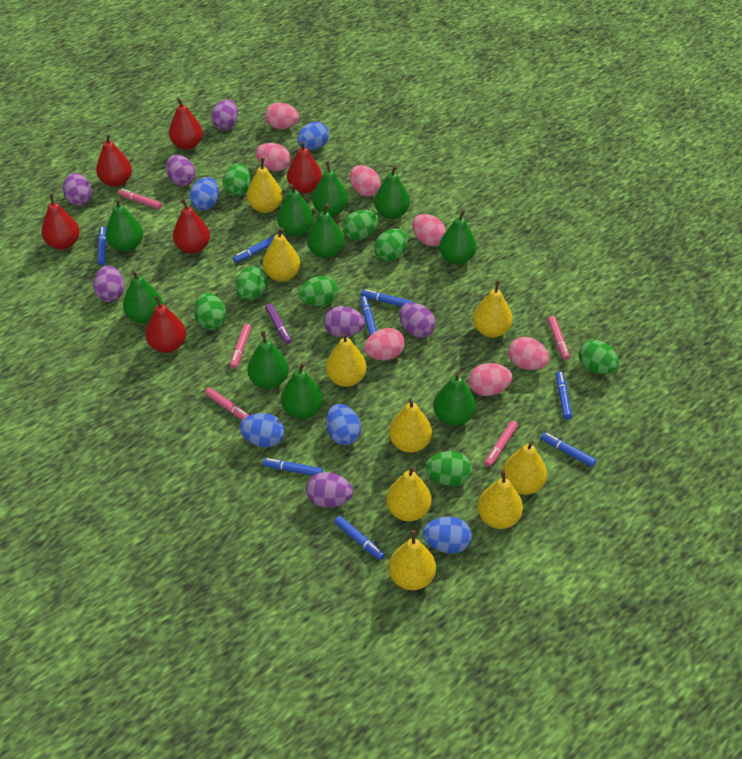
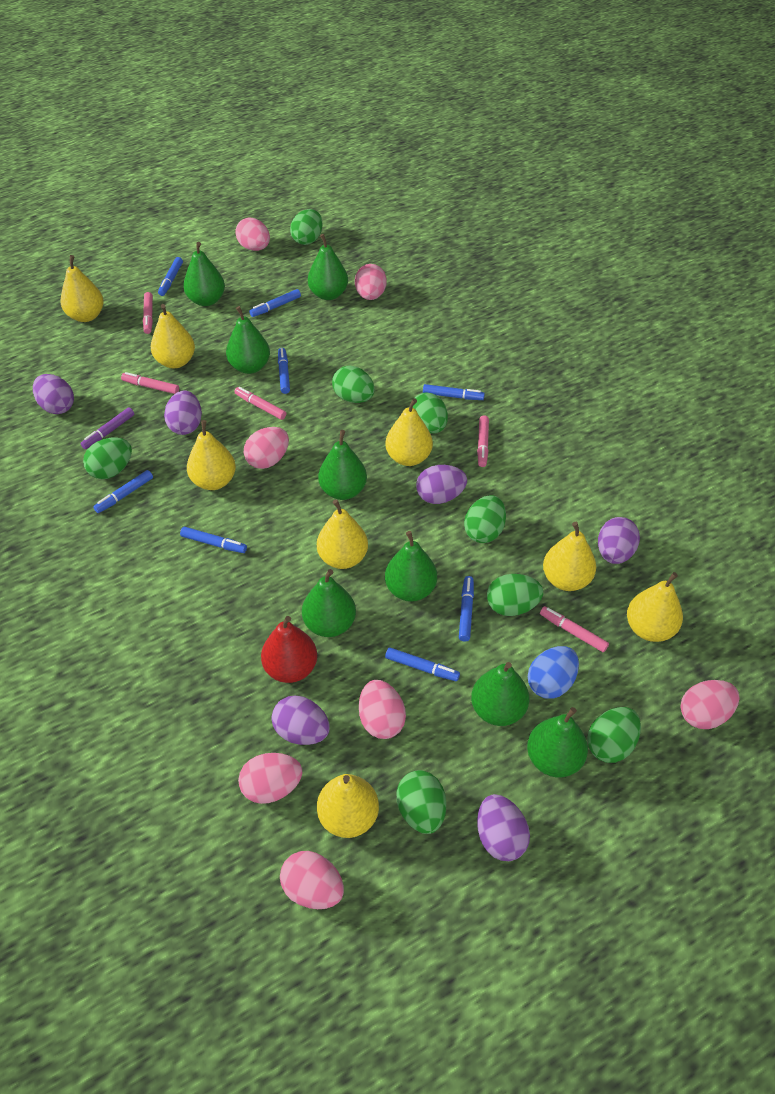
blue egg: [189,177,219,210] [239,413,285,447] [297,122,329,150] [326,404,361,445] [423,517,472,554] = 5 -> [528,646,579,699] = 1
green pear: [105,198,143,252] [123,270,163,324] [247,331,289,389] [277,184,314,237] [281,362,323,419] [307,204,344,258] [312,161,348,216] [374,165,410,219] [433,372,476,426] [439,210,477,265] = 10 -> [183,242,225,306] [226,306,270,374] [302,569,356,637] [308,234,348,300] [318,430,367,500] [385,531,437,602] [471,662,529,726] [527,707,588,777] = 8
purple egg: [63,173,92,206] [93,265,124,302] [166,155,195,186] [211,99,238,130] [306,472,353,508] [324,306,365,337] [399,303,436,338] = 7 -> [33,374,74,414] [164,390,202,435] [272,696,330,745] [416,465,467,504] [477,794,530,861] [598,517,640,564] = 6
red pear: [42,194,80,250] [96,134,132,187] [146,295,186,353] [169,98,203,150] [173,199,210,254] [287,141,322,193] = 6 -> [261,616,317,683] = 1
yellow pear: [247,158,283,213] [263,227,301,282] [326,333,367,387] [386,466,432,521] [389,398,432,453] [389,530,436,590] [473,280,513,338] [477,470,523,529] [503,441,547,495] = 9 -> [61,255,104,322] [151,304,195,368] [187,420,236,490] [317,500,368,569] [317,774,379,838] [385,398,433,466] [543,522,596,591] [627,572,683,642] = 8

